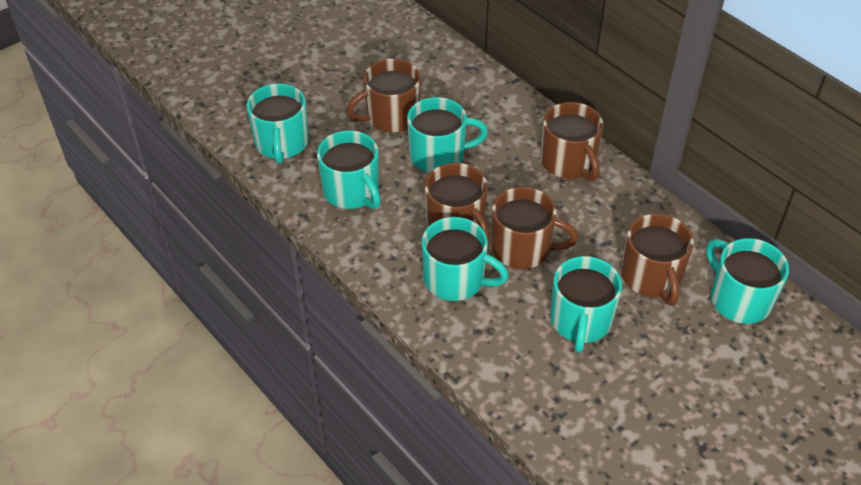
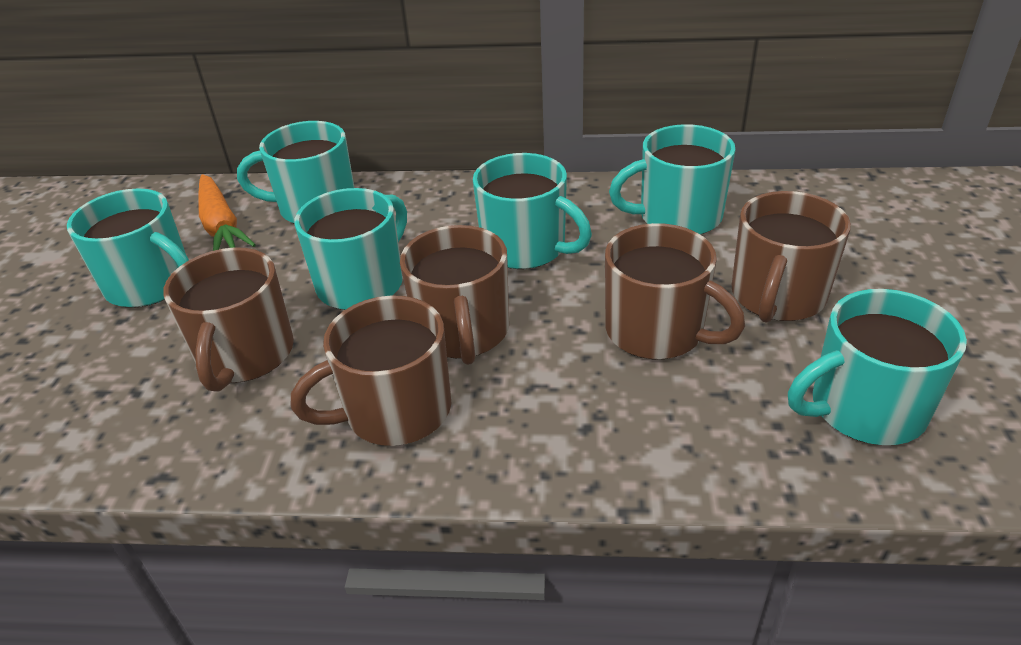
orange carrot: none = 0 -> [198,174,256,251] = 1

